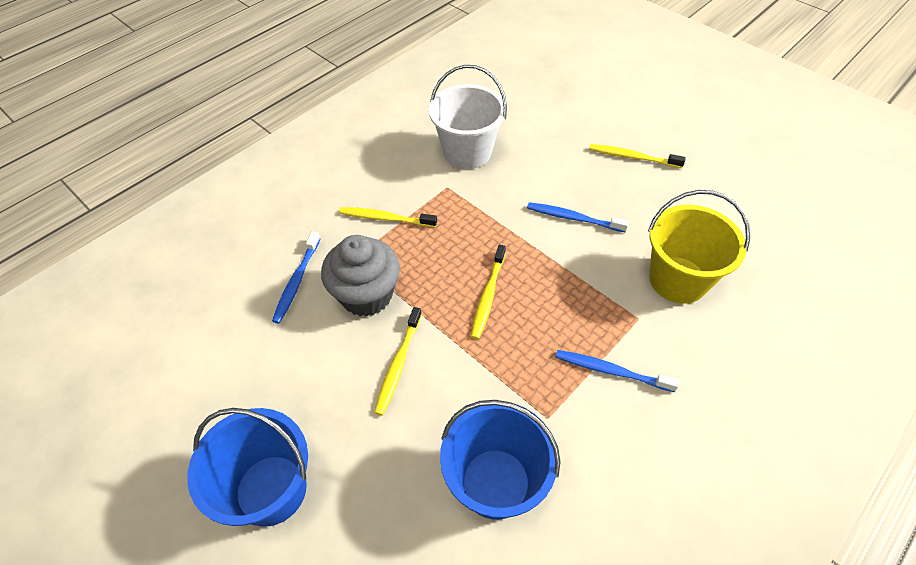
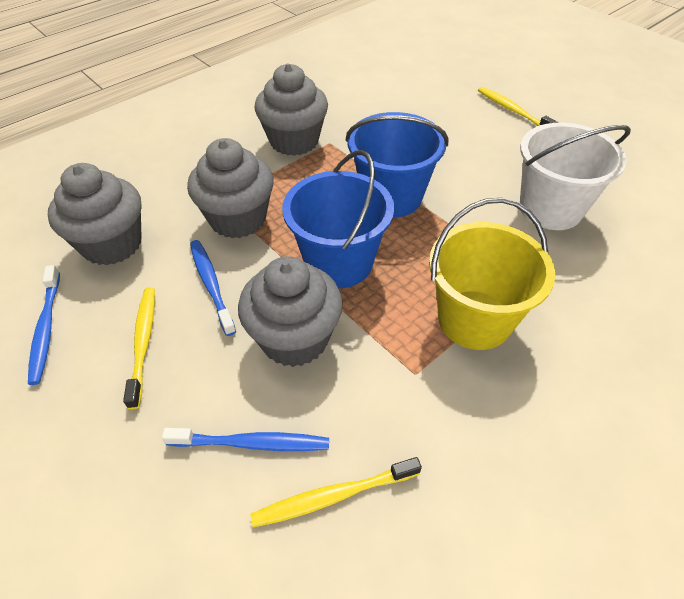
grey cupcake: [321,235,400,317] = 1 -> [48,163,142,266] [187,138,274,238] [238,256,343,367] [255,63,328,156] = 4
yellow toothbrush: [339,207,437,227] [374,307,422,416] [471,245,506,339] [589,144,686,168] = 4 -> [123,287,155,409] [250,457,422,528] [478,87,558,126] = 3

